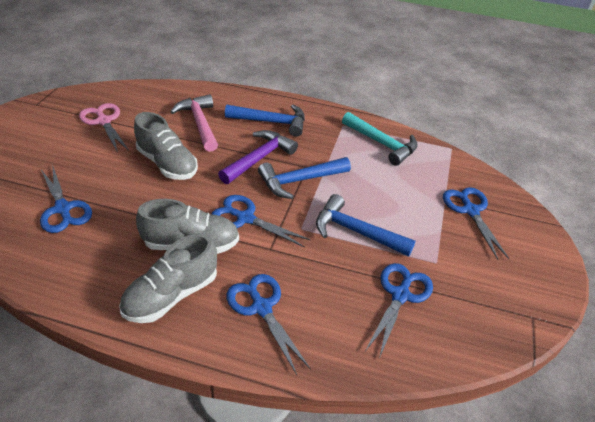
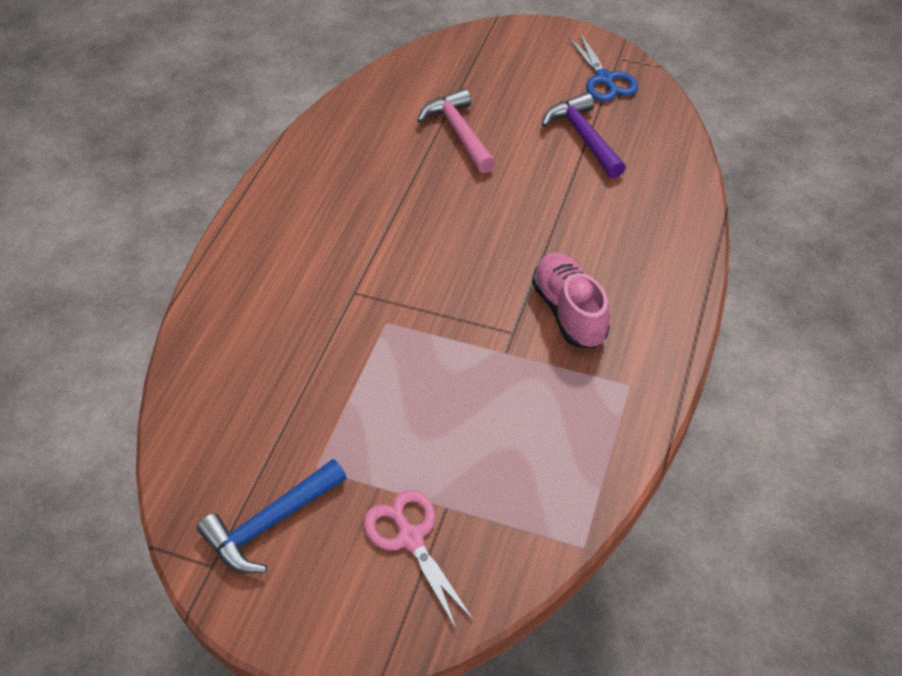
blue hammer: [225,105,305,137] [258,157,351,199] [316,194,415,257] = 3 -> [197,459,347,573] = 1
blue scissors: [40,164,92,233] [211,195,311,248] [227,274,311,375] [366,263,433,358] [443,187,509,260] = 5 -> [568,33,638,102] = 1
grey shoe: [119,234,217,323] [134,112,198,180] [136,199,239,254] = 3 -> none = 0
pink shoe: none = 0 -> [532,253,610,348] = 1
turquoise hammer: [342,112,418,166] = 1 -> none = 0

